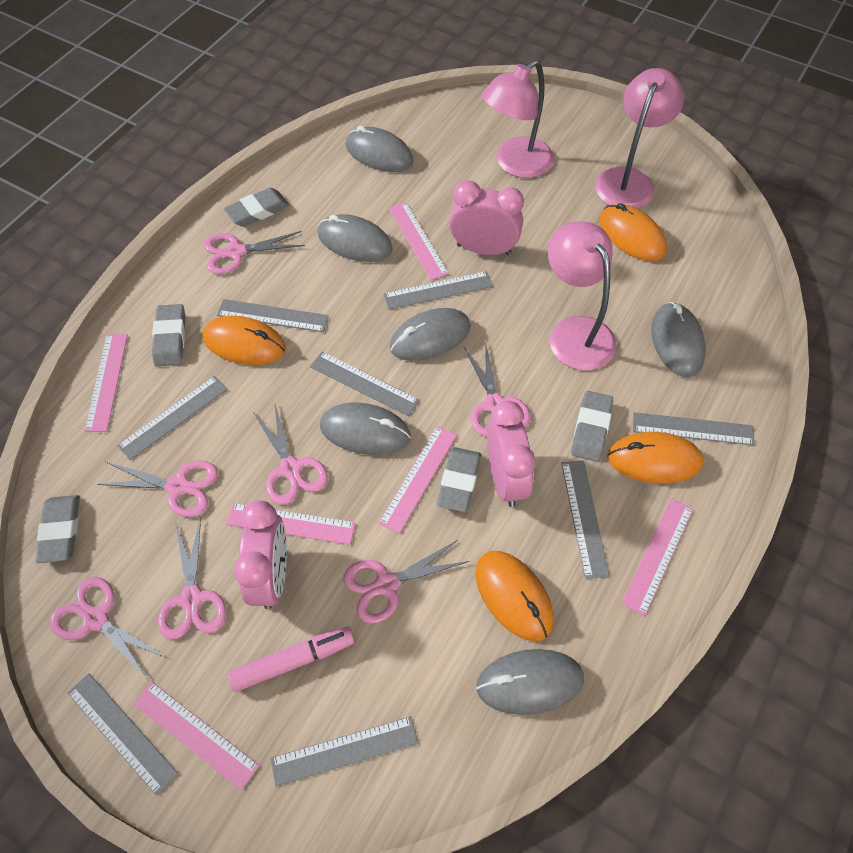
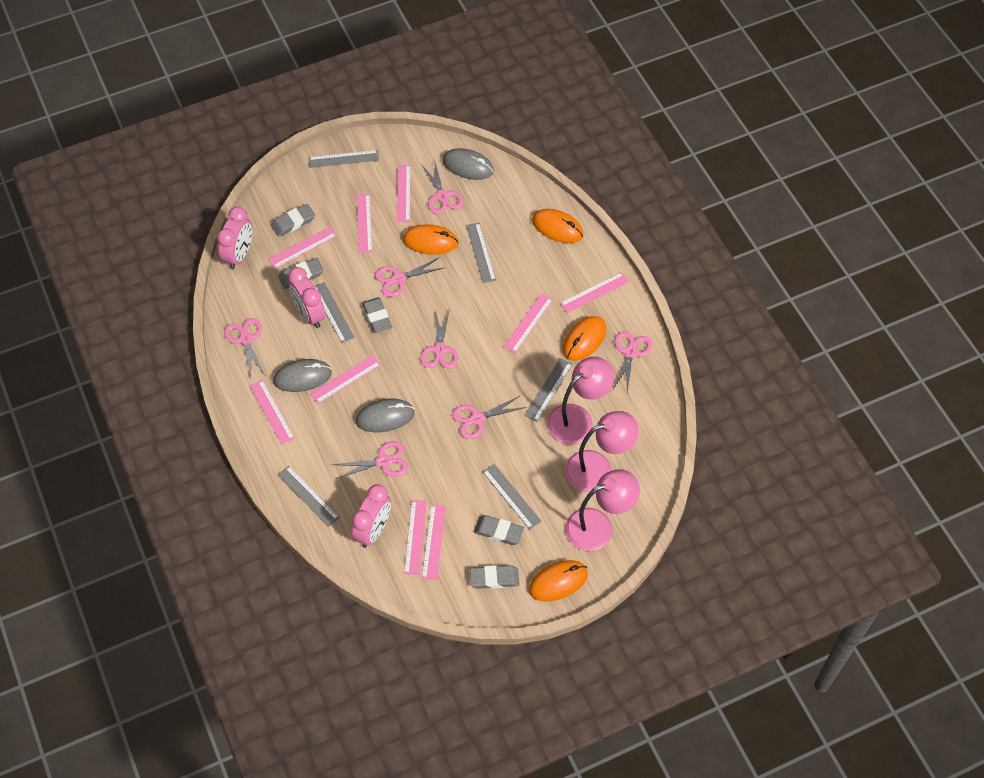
grey mouse: [318,214,393,262] [320,403,411,455] [346,126,413,172] [390,308,470,361] [476,649,584,715] [651,302,706,377] = 6 -> [273,359,332,392] [356,399,415,432] [442,148,494,180] = 3
grey ruler: [68,673,178,796] [117,376,227,460] [217,299,329,332] [270,716,418,786] [310,351,419,416] [384,271,493,310] [561,460,610,579] [633,412,755,445] = 8 -> [278,466,340,527] [309,150,379,168] [314,282,355,343] [466,223,496,283] [482,464,542,529] [525,358,573,422] = 6
pink marker: [228,627,355,692] = 1 -> none = 0
pink ruler: [85,334,128,432] [133,682,259,790] [226,503,355,545] [379,426,457,534] [389,202,449,280] [622,498,693,616] = 6 -> [250,380,295,445] [268,227,337,269] [310,355,381,404] [357,194,373,253] [397,165,411,222] [404,500,427,575] [422,505,446,580] [503,293,553,353] [560,272,629,313] = 9

